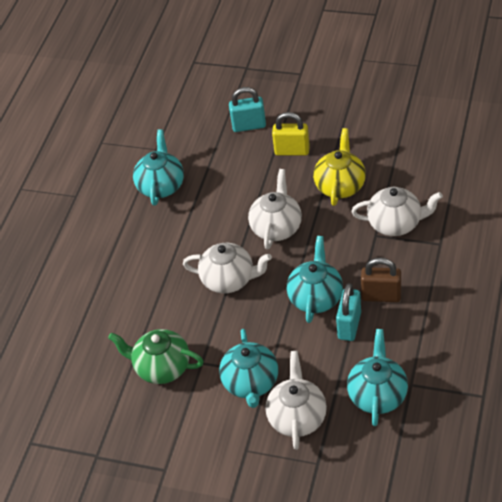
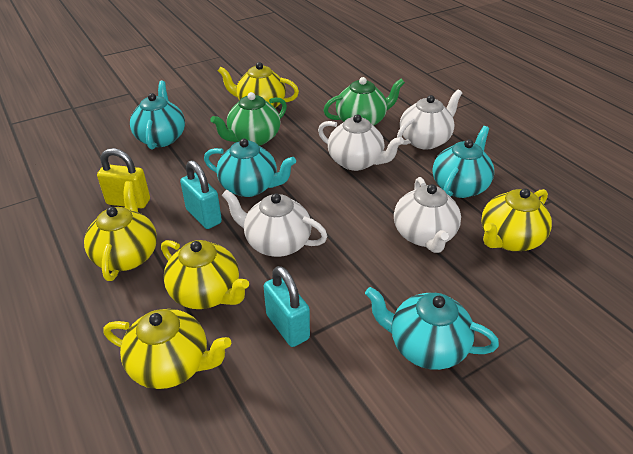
brown padlock: [361,258,401,302] = 1 -> none = 0
green teapot: [108,329,204,384] = 1 -> [210,92,287,146] [324,77,405,126] = 2
yellow teapot: [313,128,366,206] = 1 -> [84,181,157,281] [104,309,231,389] [161,240,249,309] [218,62,299,108] [481,188,552,251] = 5

